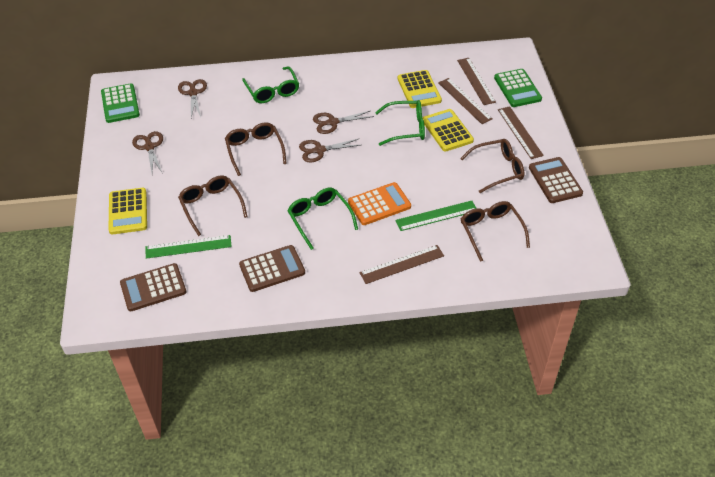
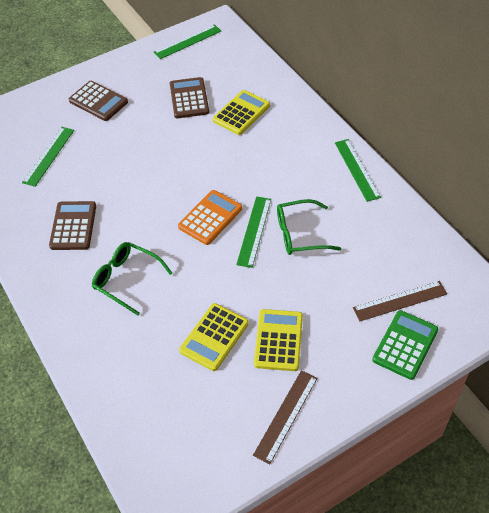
brown glasses: [178,175,247,236] [225,122,287,176] [460,139,524,193] [461,201,530,262] = 4 -> none = 0
brown ruler: [360,245,444,284] [438,78,492,124] [457,58,496,105] [498,106,544,159] = 4 -> [253,370,317,464] [353,281,447,321] = 2
brown scissors: [132,131,163,174] [178,79,207,118] [299,139,361,162] [313,111,374,134] = 4 -> none = 0
green calculator: [101,83,140,123] [494,69,542,107] = 2 -> [372,310,438,380] = 1
green glasses: [242,67,299,103] [287,187,358,250] [375,100,425,146] = 3 -> [92,242,172,315] [277,199,341,255] = 2
green ruler: [146,235,232,259] [395,201,476,231] = 2 -> [22,127,74,187] [154,24,221,59] [236,197,271,268] [335,139,381,202] = 4

